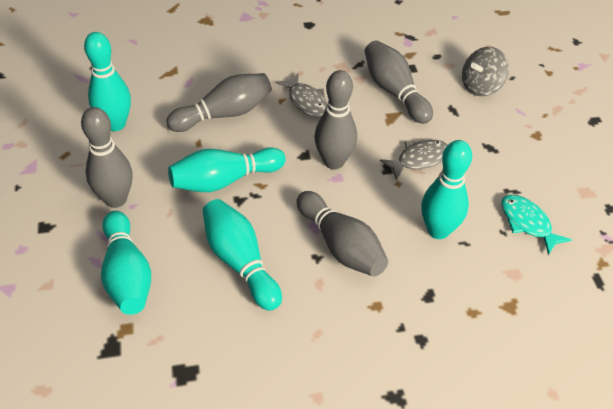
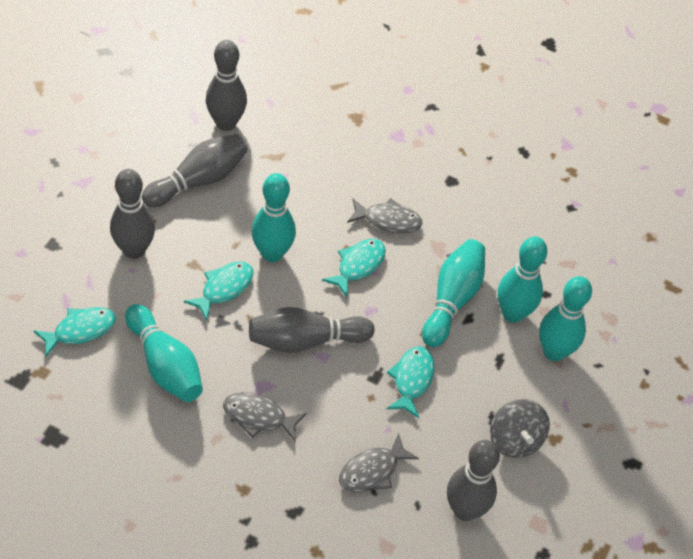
grey fish: [275,73,327,117] [380,140,447,180] = 2 -> [223,392,307,442] [339,433,419,492] [347,198,423,233] = 3
turquoise fish: [501,194,572,255] = 1 -> [33,307,116,356] [184,262,253,321] [322,239,386,297] [387,346,435,418] = 4

